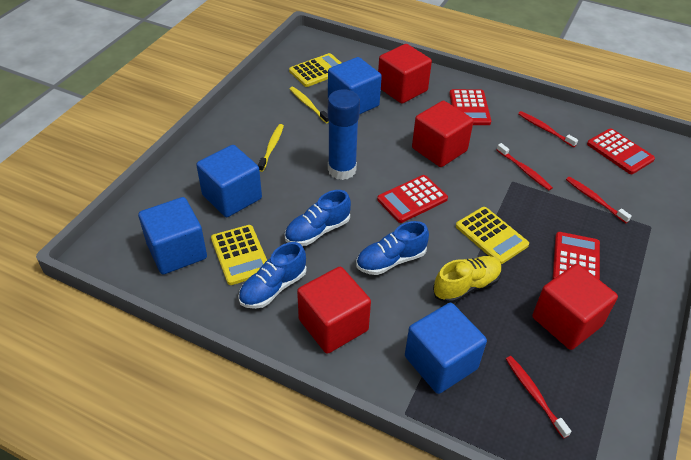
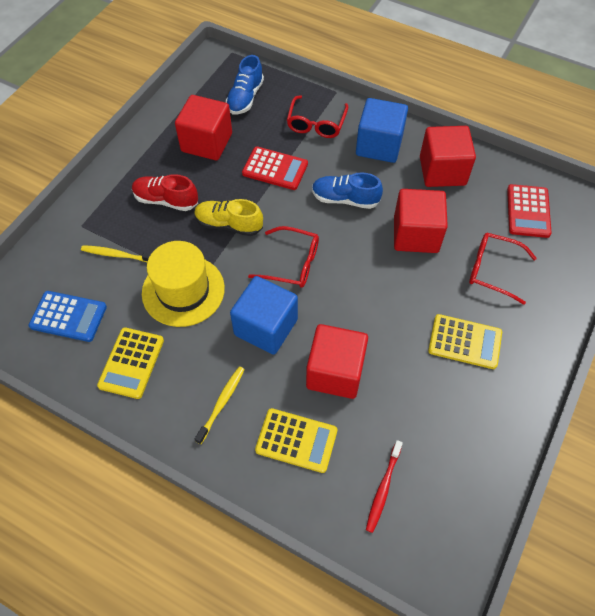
blue calculator: none = 0 -> [29,291,107,342] = 1
blue cube: [138,197,207,274] [196,145,262,217] [328,57,382,114] [405,303,487,394] = 4 -> [230,276,298,355] [356,98,408,163] = 2
blue glue stick: [328,89,360,180] = 1 -> none = 0
blue shoe: [238,242,307,309] [285,190,351,246] [356,221,429,275] = 3 -> [226,55,264,114] [312,172,383,209] = 2
red calculator: [377,175,448,223] [449,89,491,125] [552,232,600,280] [587,128,655,174] = 4 -> [242,147,308,190] [507,184,552,238] = 2
red glasses: none = 0 -> [248,226,319,288] [287,95,348,138] [469,233,537,305] = 3
red shoe: none = 0 -> [132,174,198,211] = 1
red toothbrush: [497,143,553,191] [506,356,572,439] [518,111,578,147] [566,177,632,223] = 4 -> [366,440,403,533] = 1
yellow hat: none = 0 -> [142,241,225,327] = 1

